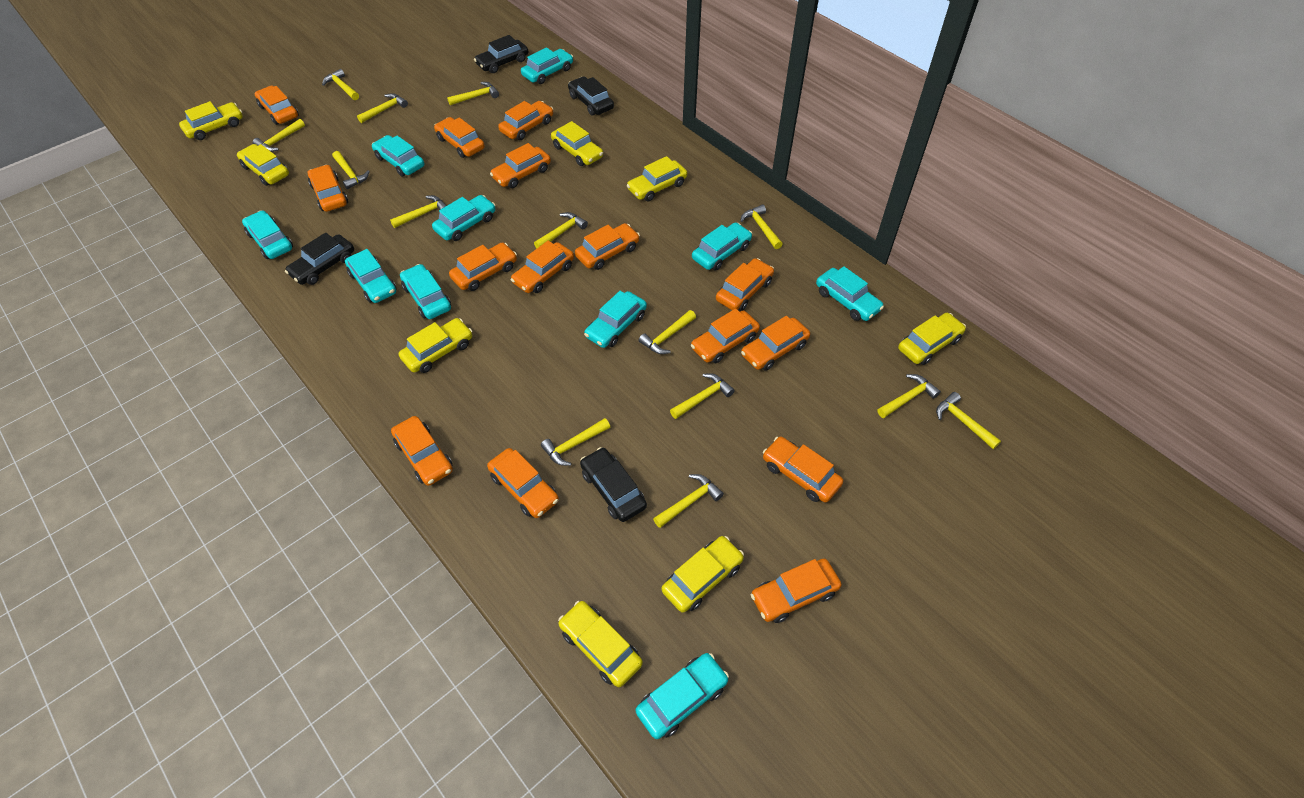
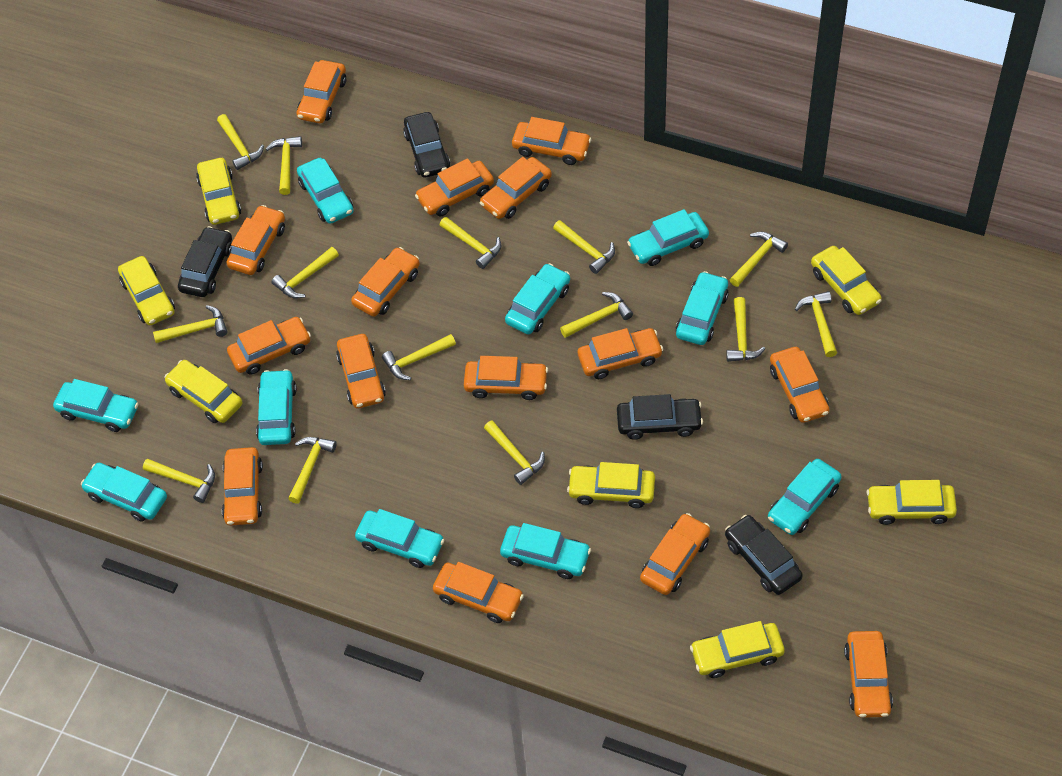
yellow car: [179,101,243,140] [237,144,289,186] [399,318,472,373] [551,121,603,166] [558,601,643,687] [626,156,687,202] [662,536,744,613] [898,313,966,365] = 8 -> [118,256,175,325] [164,360,242,423] [196,158,241,225] [567,462,655,508] [690,621,785,678] [811,246,882,315] [866,480,957,525] = 7

